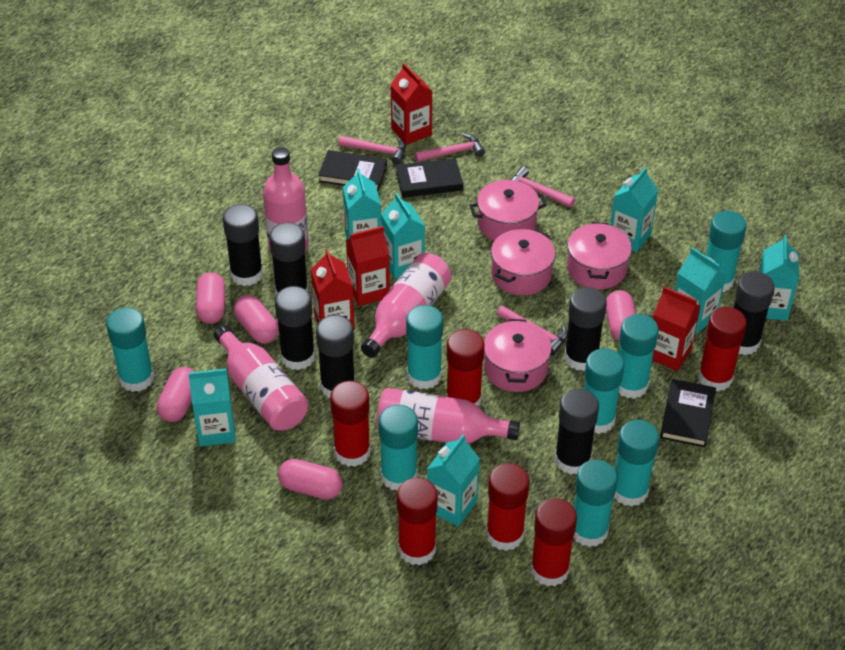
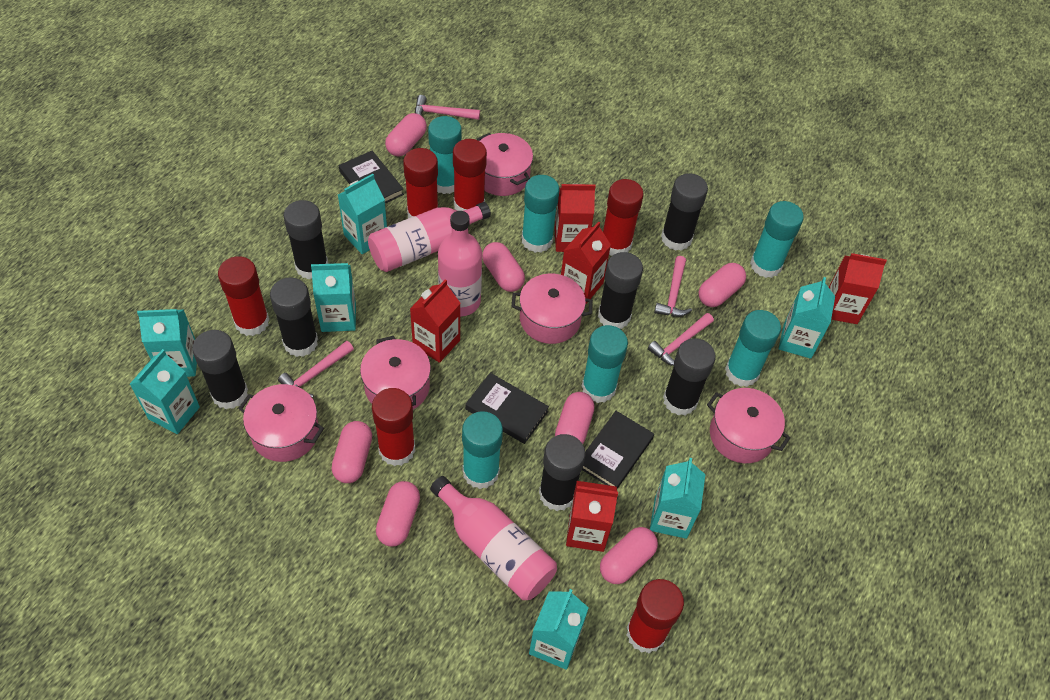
pink bottle: [214,325,309,431] [263,147,309,252] [361,253,452,358] [377,388,520,443] = 4 -> [368,202,491,272] [430,476,557,600] [438,211,482,316] = 3
pink capsule: [157,367,195,422] [196,272,225,324] [234,295,279,344] [278,459,343,499] [606,290,636,341] = 5 -> [332,421,372,483] [376,481,420,546] [385,113,427,156] [482,242,525,292] [555,392,595,444] [600,527,658,584] [698,263,746,307] = 7
pink pot: [469,180,547,241] [484,319,552,392] [491,229,555,295] [567,222,632,289] = 4 -> [238,384,324,462] [360,336,431,409] [477,133,533,196] [511,274,593,344] [707,388,790,463] = 5
red carton: [311,249,355,330] [346,226,390,306] [390,63,433,145] [652,286,701,371] = 4 -> [410,279,461,363] [554,184,596,252] [561,222,611,304] [566,481,618,552] [829,253,887,324] = 5
turquoise glue stick: [106,307,154,392] [379,405,418,490] [406,305,443,389] [573,459,617,547] [584,348,624,434] [613,420,659,507] [619,314,659,399] [706,211,747,292] = 8 -> [428,116,462,194] [462,411,503,489] [522,175,560,253] [581,325,628,403] [725,310,781,387] [750,201,804,278] = 6

